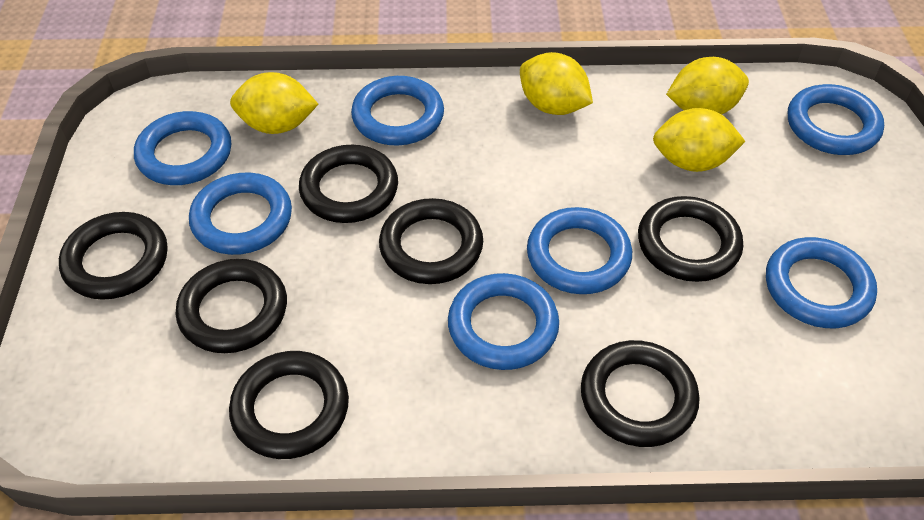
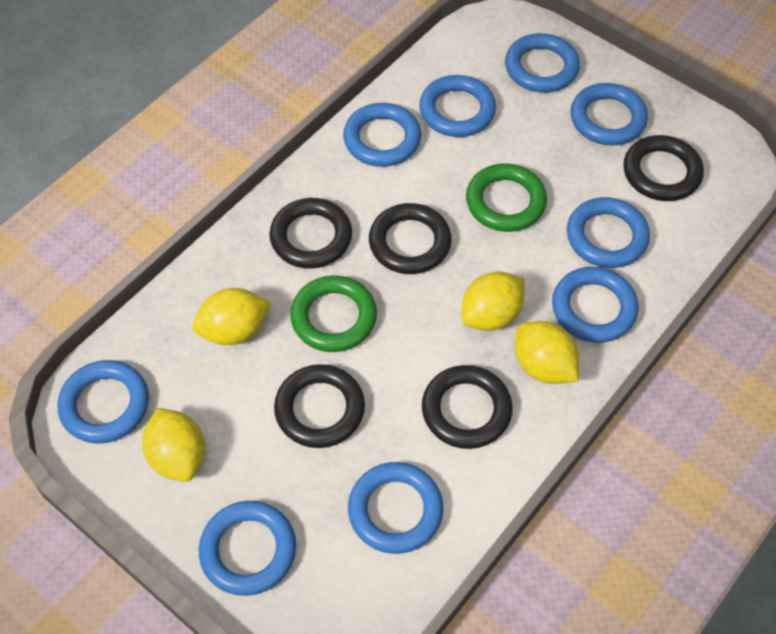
black ring: [59,212,168,300] [176,259,287,353] [229,351,349,459] [299,145,398,223] [379,198,483,284] [581,340,700,447] [638,196,743,282] = 7 -> [269,198,352,269] [274,364,365,448] [369,203,452,274] [422,365,512,449] [623,135,704,201] = 5
blue ring: [134,111,231,185] [189,173,292,255] [351,76,444,145] [448,273,559,370] [527,207,632,294] [766,237,877,328] [788,84,884,155] = 7 -> [58,360,149,443] [199,501,296,596] [343,103,421,167] [348,462,443,554] [419,75,496,137] [505,33,580,93] [552,267,639,343] [567,197,650,268] [571,83,648,146] = 9
green ring: none = 0 -> [290,275,377,352] [466,163,547,232] = 2

